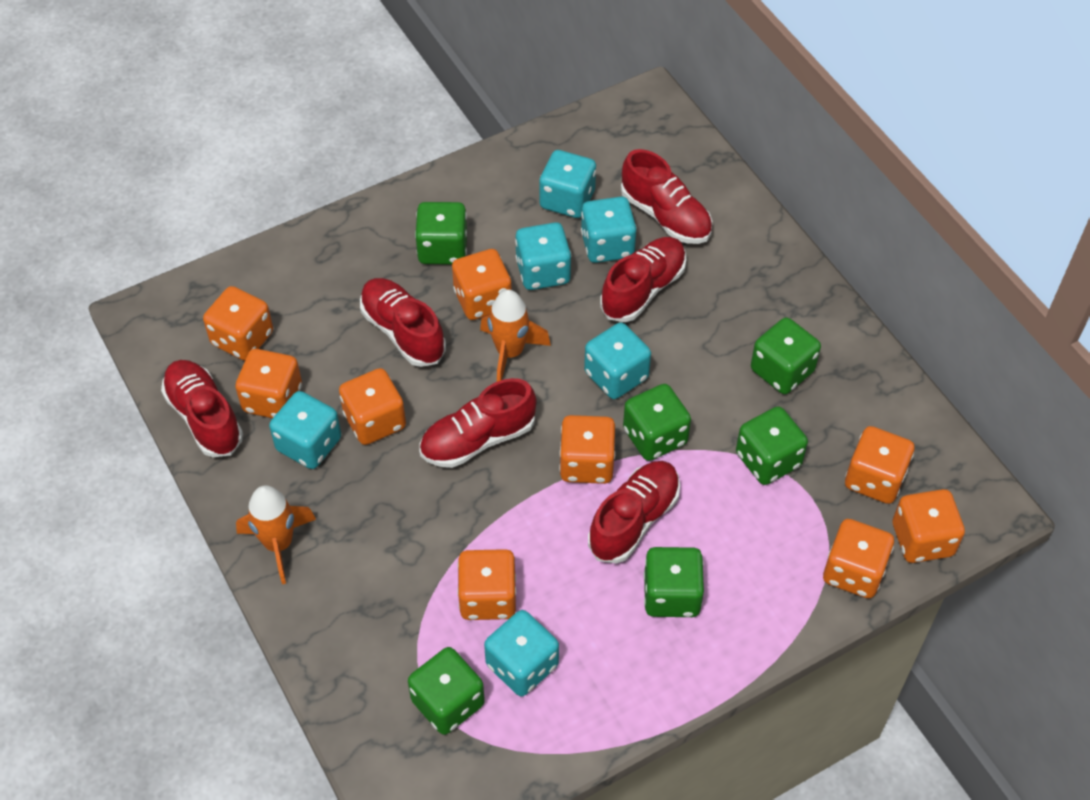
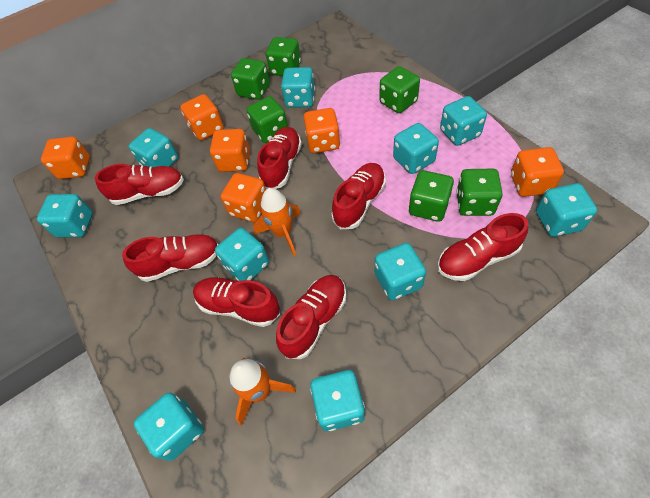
orange dice: [203,286,273,361] [235,349,302,418] [339,368,406,445] [452,249,512,320] [457,549,516,620] [559,415,615,484] [823,519,894,598] [845,426,915,504] [893,489,965,563] = 9 -> [41,137,90,179] [180,94,224,140] [210,129,250,172] [221,173,266,222] [304,108,340,153] [511,147,564,197] = 6
red shoe: [161,360,243,457] [360,278,446,367] [420,378,537,468] [588,461,680,563] [600,237,686,322] [621,149,712,244] = 6 -> [95,164,184,205] [122,234,218,282] [193,277,280,327] [257,127,302,189] [276,275,346,359] [331,163,386,229] [437,213,528,281] = 7
turquoise dice: [269,391,341,469] [484,610,559,696] [515,222,571,290] [539,150,596,218] [581,197,637,263] [584,323,651,399] = 6 -> [37,194,93,237] [129,128,178,167] [134,393,204,461] [215,228,269,281] [281,67,315,108] [310,370,365,431] [375,243,426,300] [393,123,439,174] [440,96,487,146] [536,183,597,237] = 10

